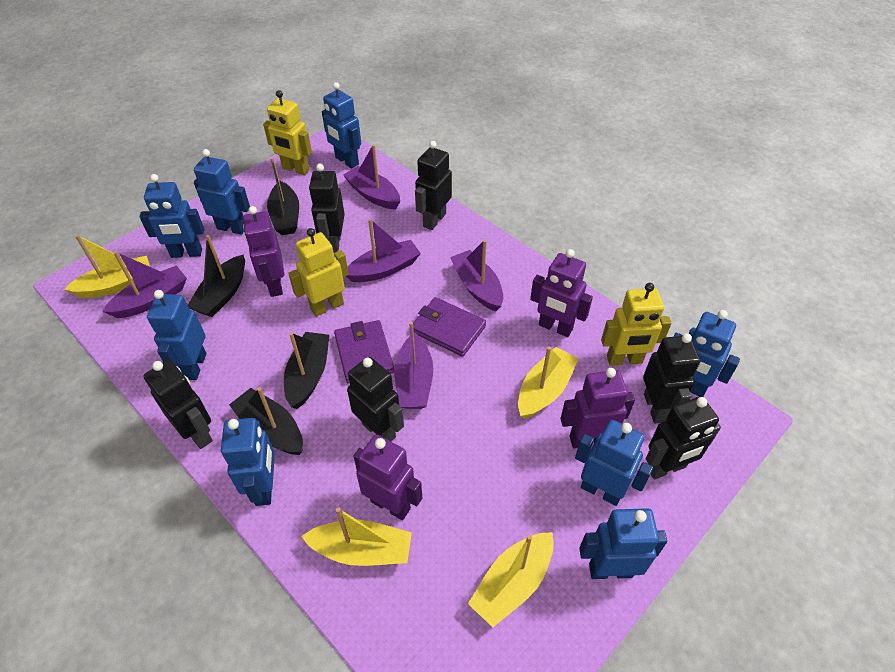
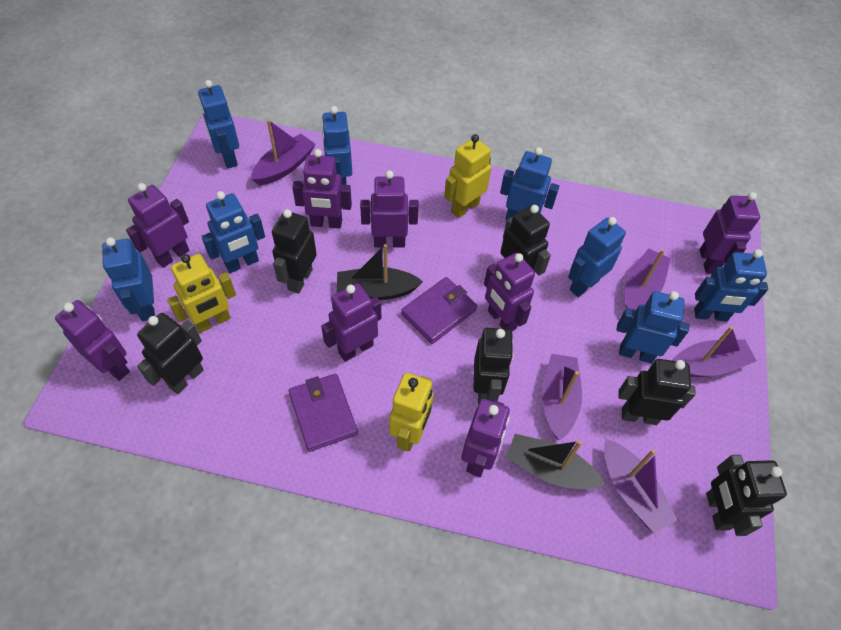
black boat: [188,235,245,317] [229,387,303,455] [267,157,299,235] [284,332,330,409] = 4 -> [337,244,423,300] [506,434,606,489] = 2
purple robot: [243,206,284,297] [353,434,422,520] [530,249,593,337] [560,368,635,448] = 4 -> [55,300,130,381] [126,183,189,268] [292,149,352,228] [321,283,381,362] [360,170,419,248] [461,399,510,477] [484,253,535,331] [700,192,760,274] = 8
yellow boat: [64,235,150,298] [301,507,412,566] [468,532,554,627] [518,347,579,419] = 4 -> none = 0

